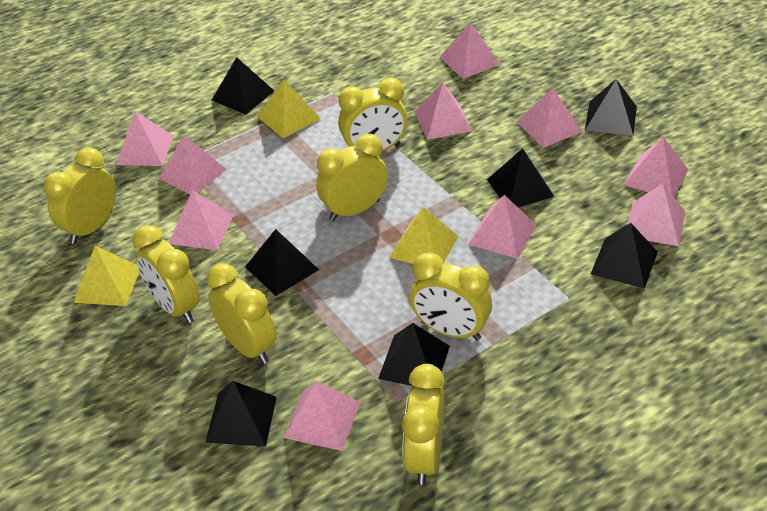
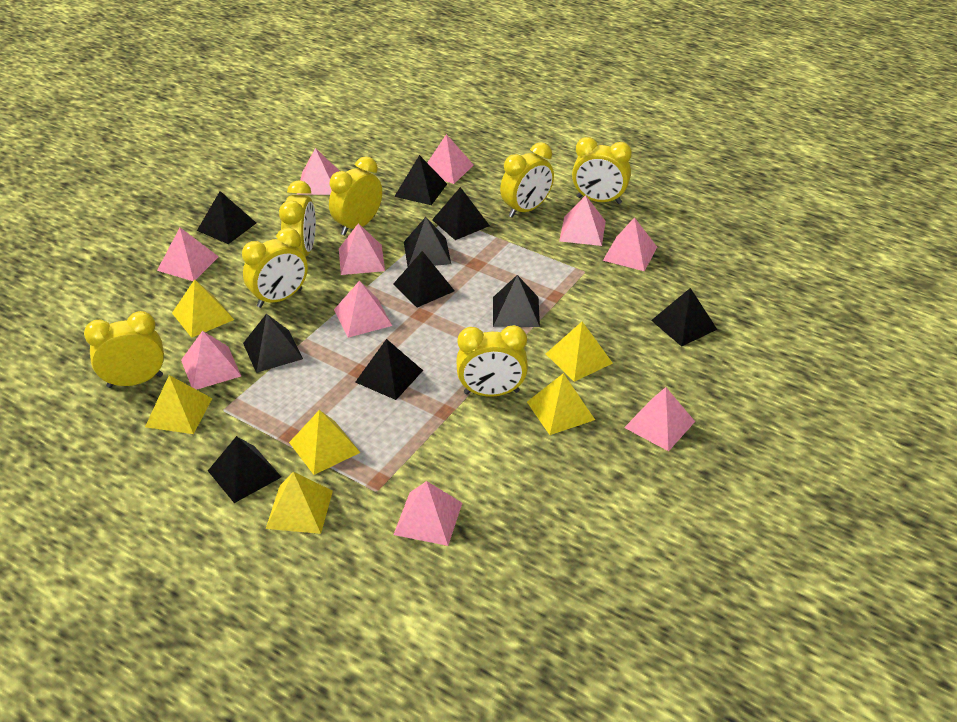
black pyramid: [205,381,277,447] [212,57,274,114] [245,229,319,296] [378,323,450,386] [487,148,555,208] [585,79,637,136] [591,223,658,289] = 7 -> [197,191,256,244] [208,436,281,503] [243,314,303,373] [355,339,423,400] [393,251,455,307] [394,155,447,205] [404,217,451,266] [432,187,490,240] [493,275,540,327] [651,288,718,346] = 10
yellow pyramid: [73,246,139,306] [257,79,321,138] [389,207,458,264] = 3 -> [145,375,212,434] [172,280,234,338] [266,472,333,534] [289,410,361,475] [527,373,595,435] [546,322,613,382] = 6

